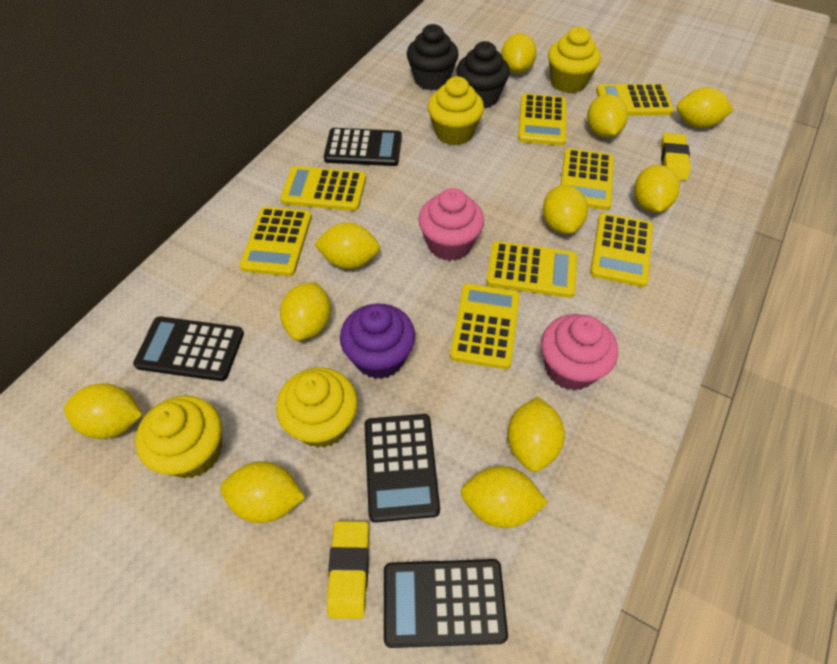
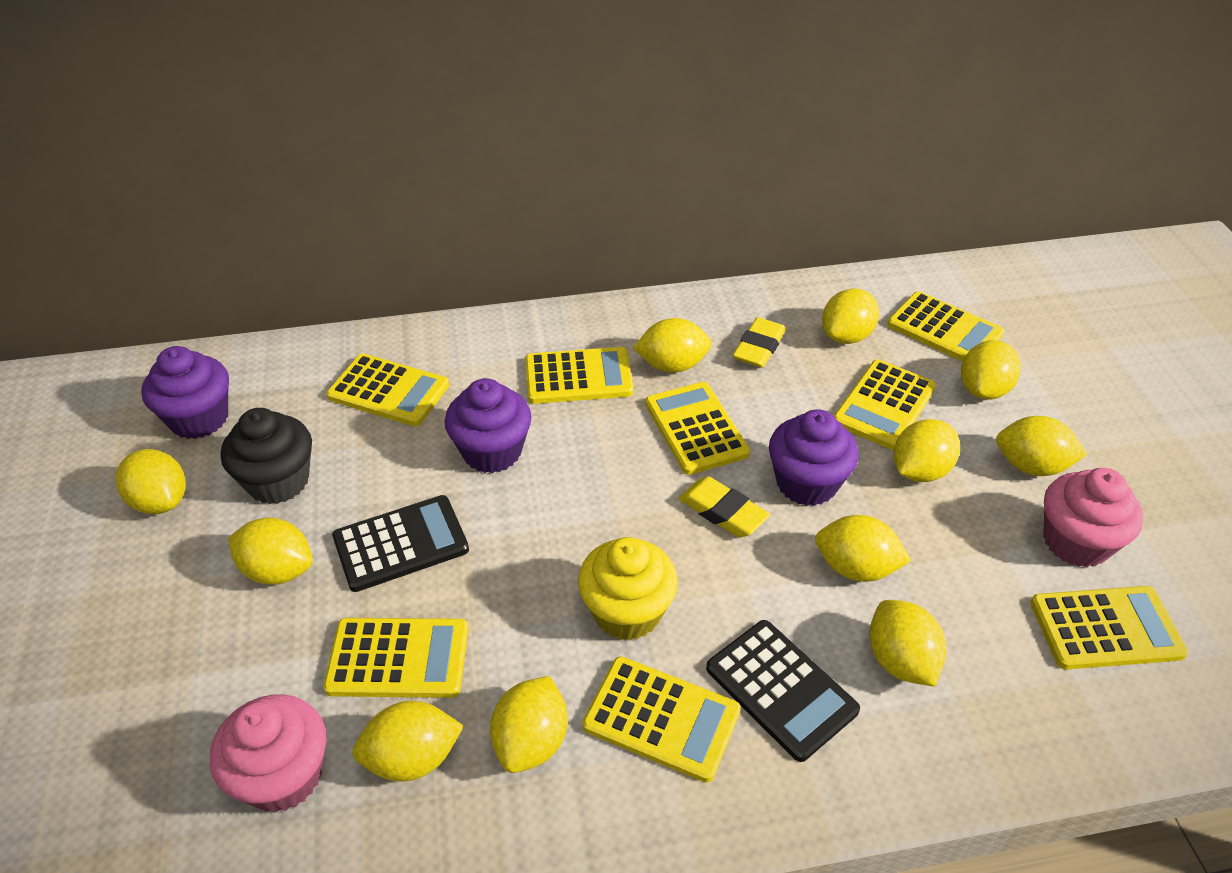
black calculator: [133,316,244,381] [324,128,402,166] [365,414,440,523] [384,559,508,648] = 4 -> [332,495,469,592] [706,620,860,762] = 2
black cupcake: [407,24,459,91] [456,41,510,108] = 2 -> [221,408,312,504] = 1
purple cupcake: [340,304,415,379] = 1 -> [141,346,229,439] [445,378,532,473] [769,409,859,506] = 3
yellow cupcake: [135,396,222,478] [276,367,358,448] [428,76,484,145] [548,27,601,93] = 4 -> [578,537,678,641] = 1

